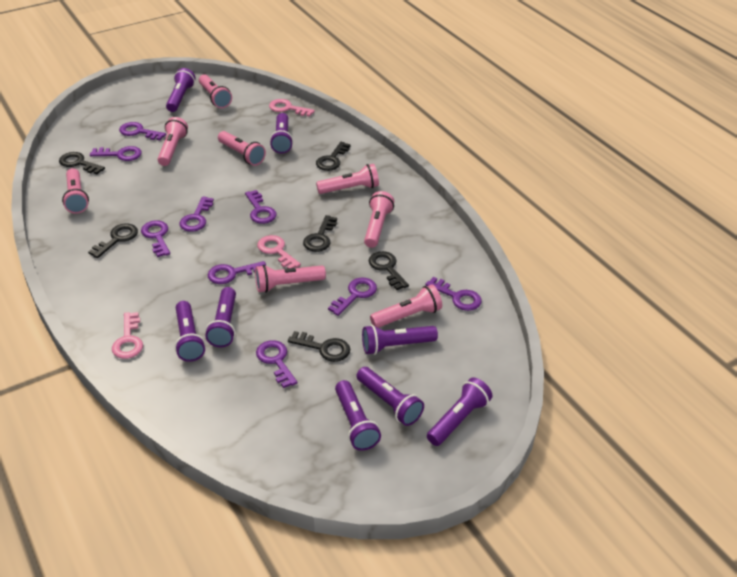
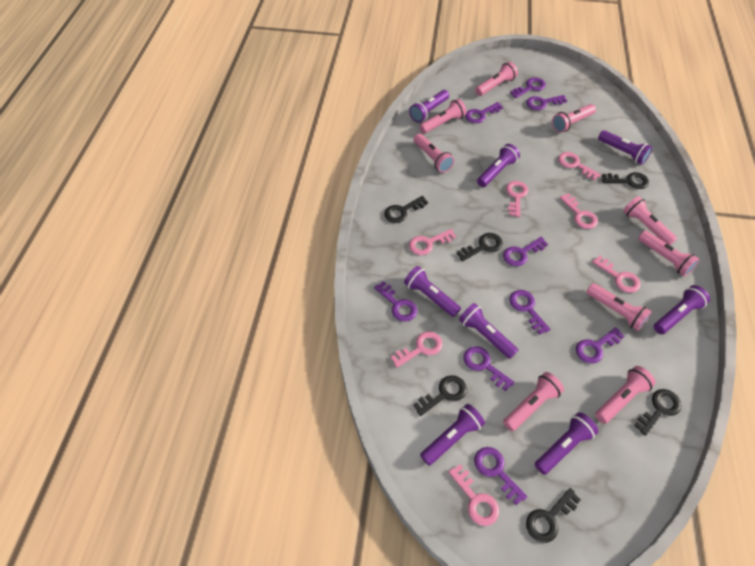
pink flashlight: [62,168,89,214] [157,117,188,166] [199,74,232,108] [218,131,266,166] [255,265,326,293] [316,164,379,194] [364,191,394,248] [370,284,442,328] = 8 -> [413,133,455,173] [419,99,467,134] [475,62,518,96] [503,372,564,431] [552,104,596,133] [586,283,652,331] [595,366,656,424] [623,196,677,245] [638,230,700,277] = 9
pink key: [112,312,143,359] [257,235,301,269] [269,99,315,117] = 3 -> [391,332,443,368] [409,229,456,255] [448,464,499,526] [506,181,528,217] [558,152,601,181] [560,193,598,229] [592,255,640,293] = 7

